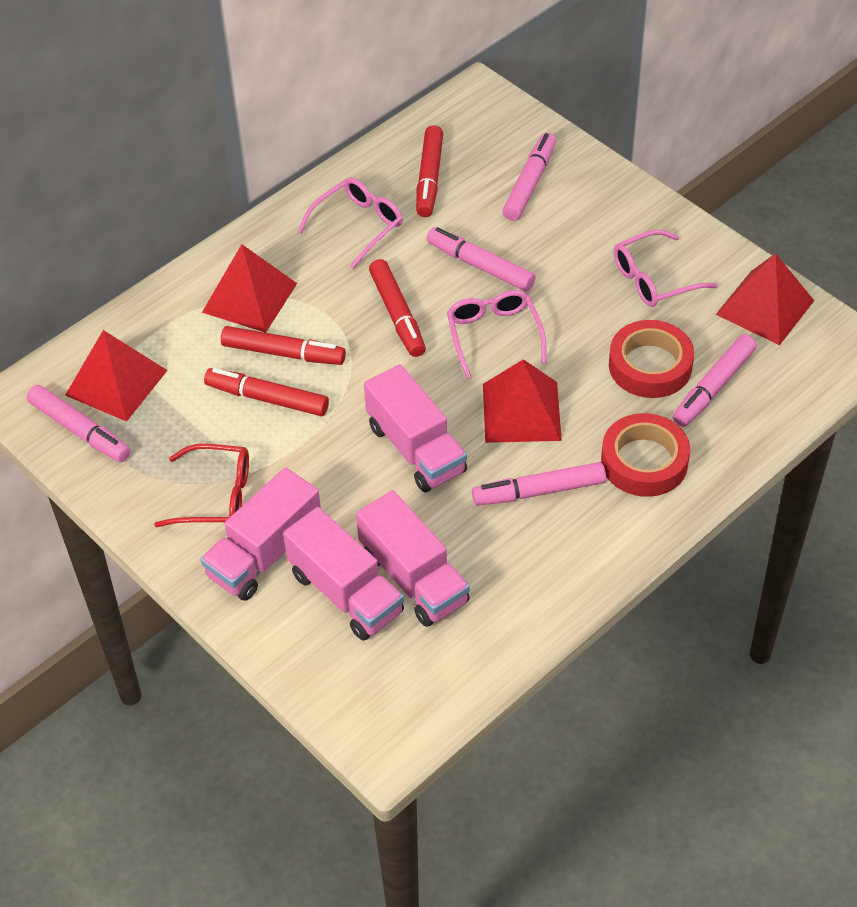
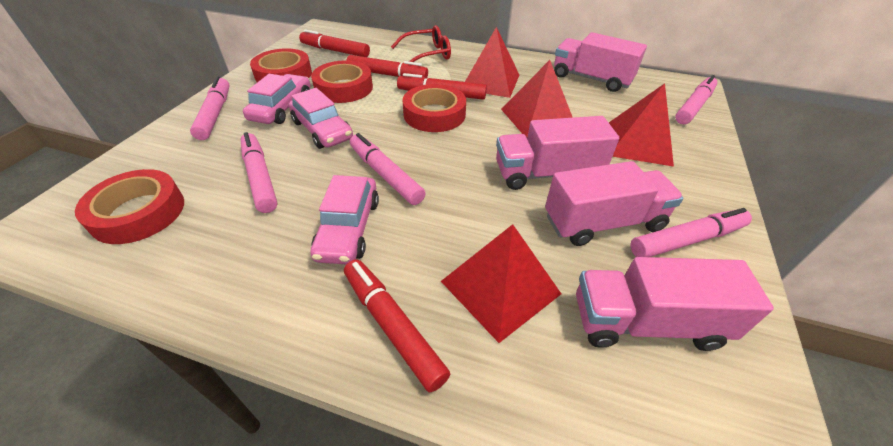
pink car: none = 0 -> [243,74,310,124] [289,88,353,149] [311,175,379,264] = 3
pink glasses: [298,178,403,269] [447,290,547,379] [614,230,718,307] = 3 -> none = 0
red tape: [601,413,690,497] [609,320,694,398] = 2 -> [75,169,184,244] [250,48,312,82] [311,60,373,103] [402,84,466,132] = 4

